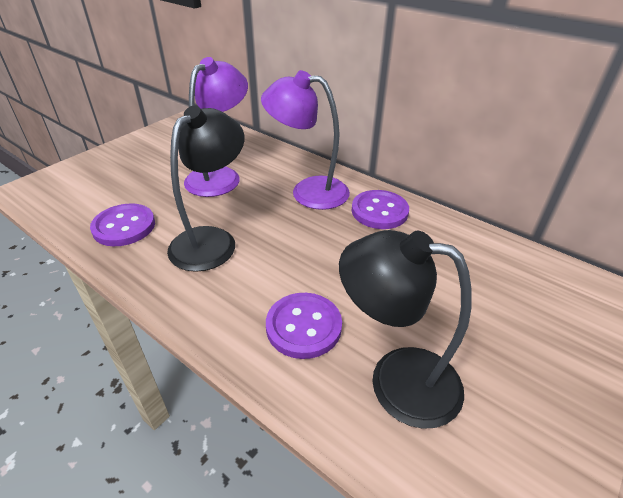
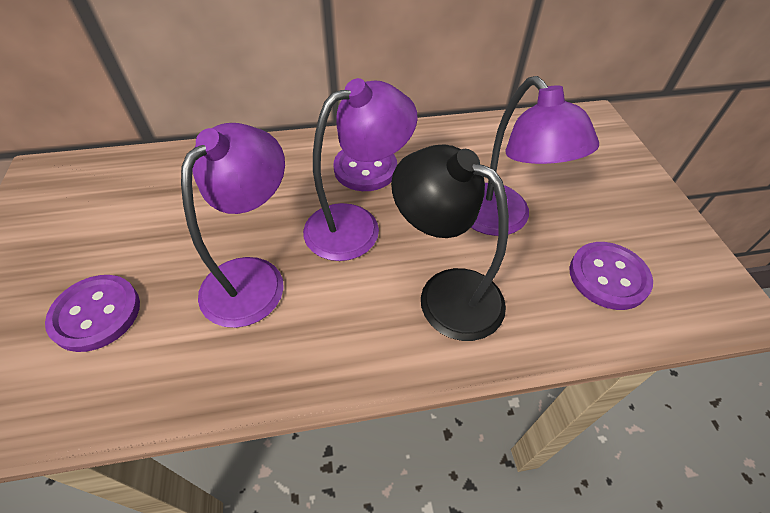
black lamp: [167,106,245,272] [339,230,472,429] = 2 -> [391,144,509,341] = 1
purple lamp: [184,57,248,197] [261,70,350,210] = 2 -> [181,123,285,328] [303,78,418,261] [471,76,599,236] = 3

